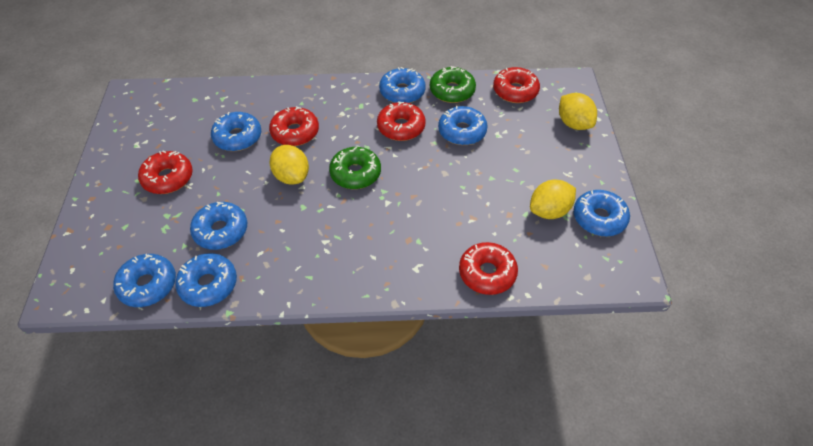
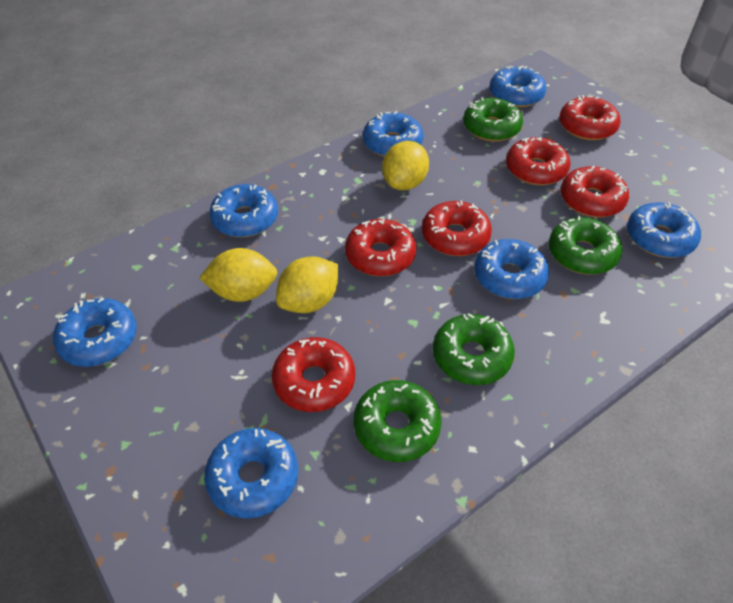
green donut: [329,147,381,189] [430,66,476,103] = 2 -> [354,380,442,462] [433,314,515,385] [463,97,523,142] [549,216,623,275] = 4
red donut: [138,151,193,194] [269,106,319,146] [377,101,426,141] [459,242,518,295] [493,67,540,103] = 5 -> [272,337,355,412] [345,219,416,276] [422,200,492,256] [506,137,571,185] [559,95,620,140] [561,166,629,217] = 6

